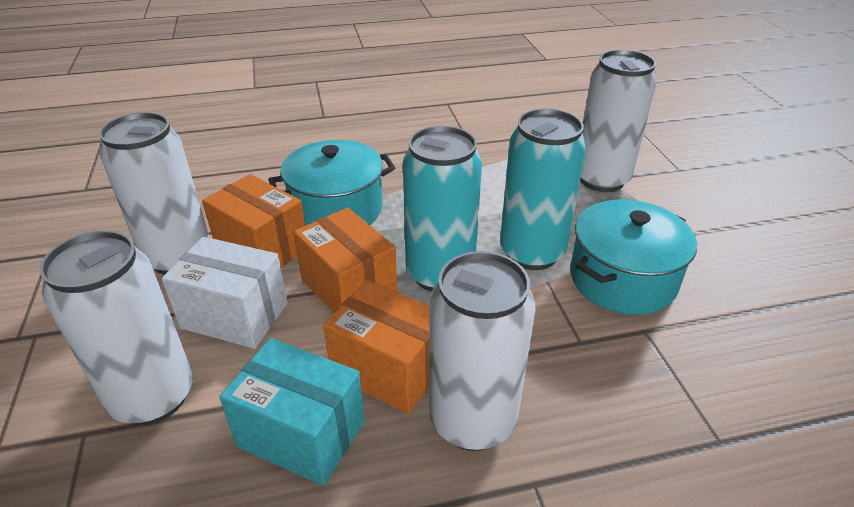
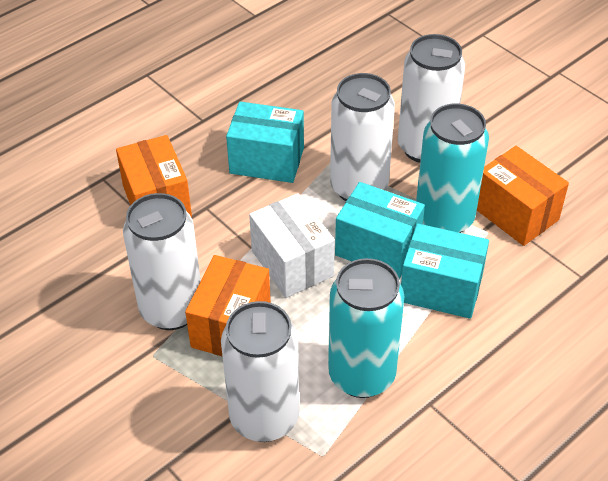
turquoise box: [219,338,365,486] = 1 -> [226,102,304,183] [335,182,425,279] [401,223,489,319] = 3
turquoise pot: [268,140,395,226] [570,199,697,315] = 2 -> none = 0

